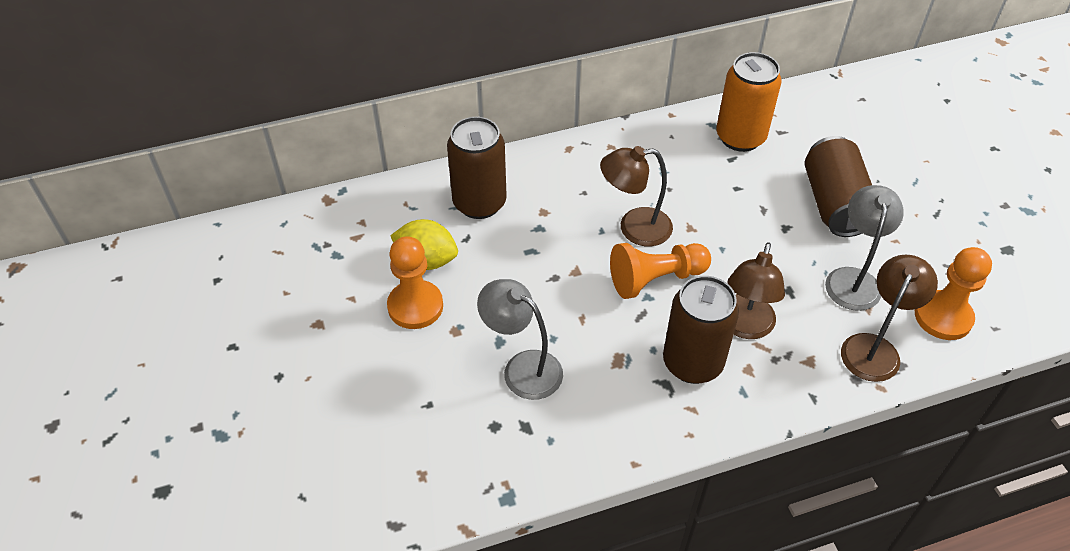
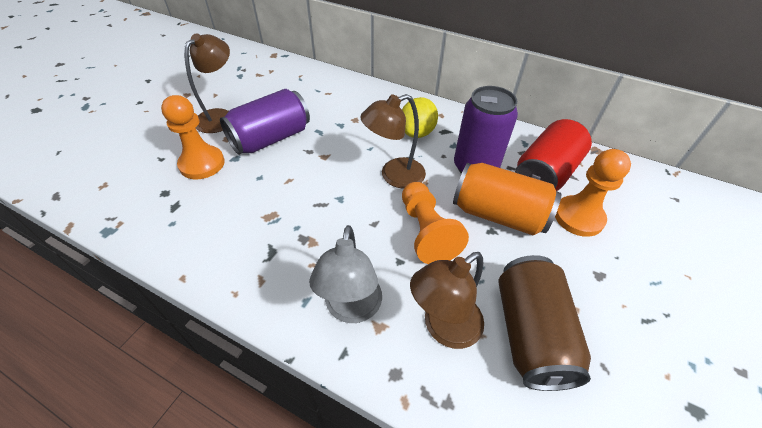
brown can: [447,117,507,219] [663,276,739,384] [805,136,872,237] = 3 -> [499,255,591,391] = 1
grey lamp: [477,279,563,400] [825,185,904,311] = 2 -> [309,225,382,323] = 1
purple can: none = 0 -> [220,89,310,155] [454,86,518,174] = 2
red can: none = 0 -> [515,119,592,191] = 1

